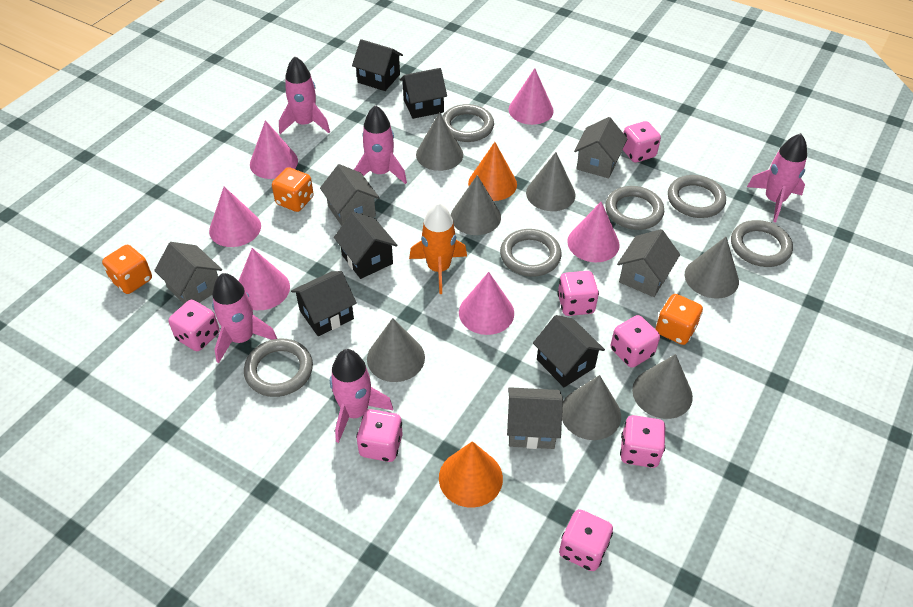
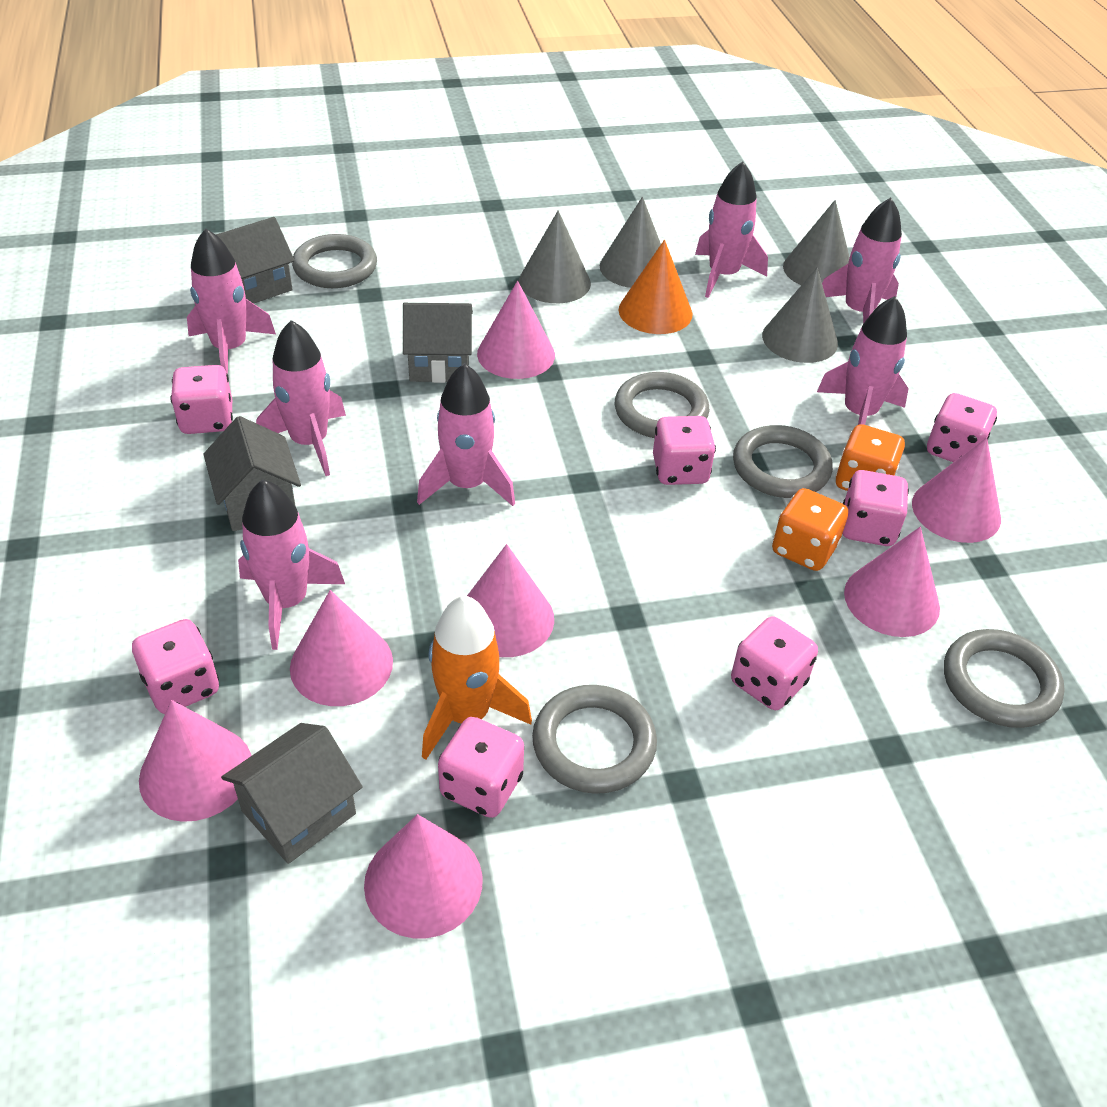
black house: [291,271,357,336] [334,212,398,279] [352,39,403,91] [399,68,447,119] [533,315,605,387] = 5 -> none = 0
grey cone: [367,318,425,382] [416,113,463,171] [451,175,501,235] [526,152,576,211] [562,375,621,440] [632,354,693,419] [685,237,739,298] = 7 -> [519,210,591,303] [600,197,661,288] [762,267,838,363] [783,200,850,285] = 4
grey house: [154,242,222,304] [320,164,380,226] [507,387,563,449] [574,117,627,178] [617,229,680,297] = 5 -> [203,416,301,531] [216,217,295,304] [221,723,362,864] [403,303,473,383] = 4
grey ring: [244,339,313,397] [442,104,494,142] [500,229,562,277] [605,186,664,230] [668,175,726,218] [731,220,793,267] = 6 -> [292,234,377,288] [532,685,657,794] [615,372,709,438] [733,425,833,498] [944,629,1065,728] = 5
orange cone: [439,441,503,508] [468,142,517,201] = 2 -> [618,240,693,334] = 1
orange dice: [102,245,152,294] [272,167,314,212] [656,294,703,345] = 3 -> [772,488,848,571] [835,424,905,491] = 2
pink cone: [209,187,261,247] [239,248,290,310] [250,120,298,179] [459,272,514,335] [509,68,554,125] [567,202,619,262] = 6 -> [139,700,252,822] [290,590,393,706] [364,814,483,938] [467,544,554,657] [477,281,555,379] [844,527,940,637] [912,437,1001,543] = 7
pink rocket: [212,273,277,363] [279,56,330,134] [330,349,393,443] [354,105,407,184] [747,133,807,222] = 5 -> [187,228,276,374] [238,479,345,650] [256,320,346,476] [417,363,515,506] [695,161,768,298] [817,296,909,425] [822,198,902,324] = 7

